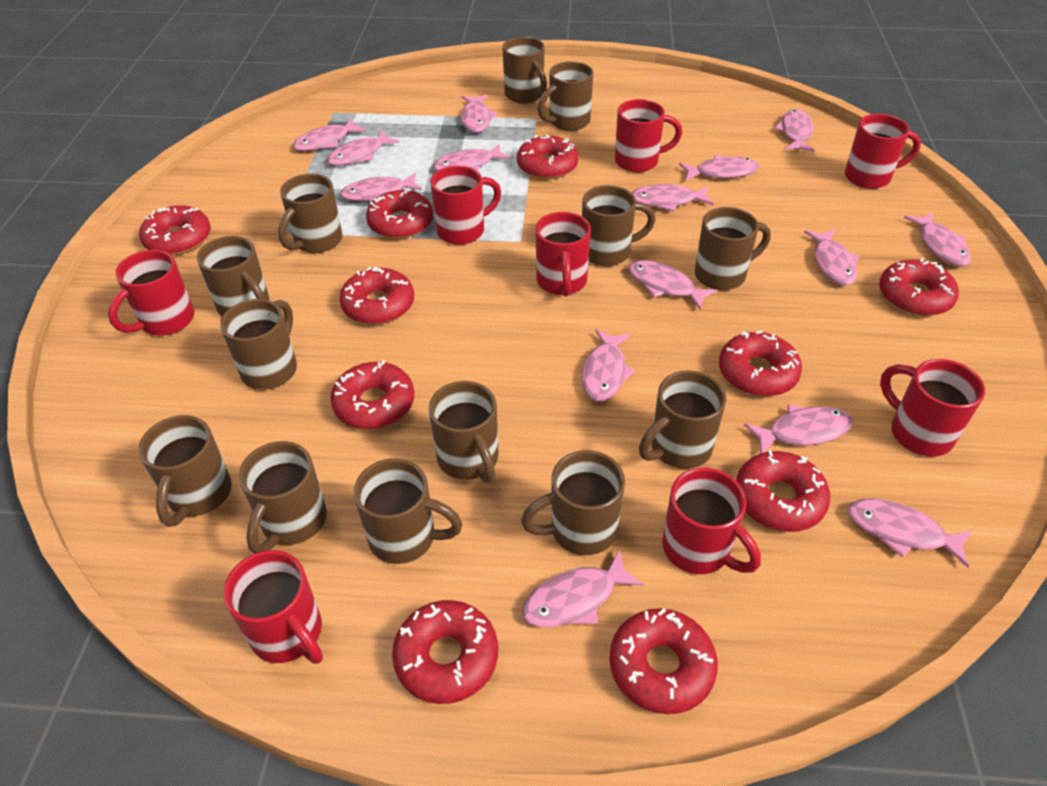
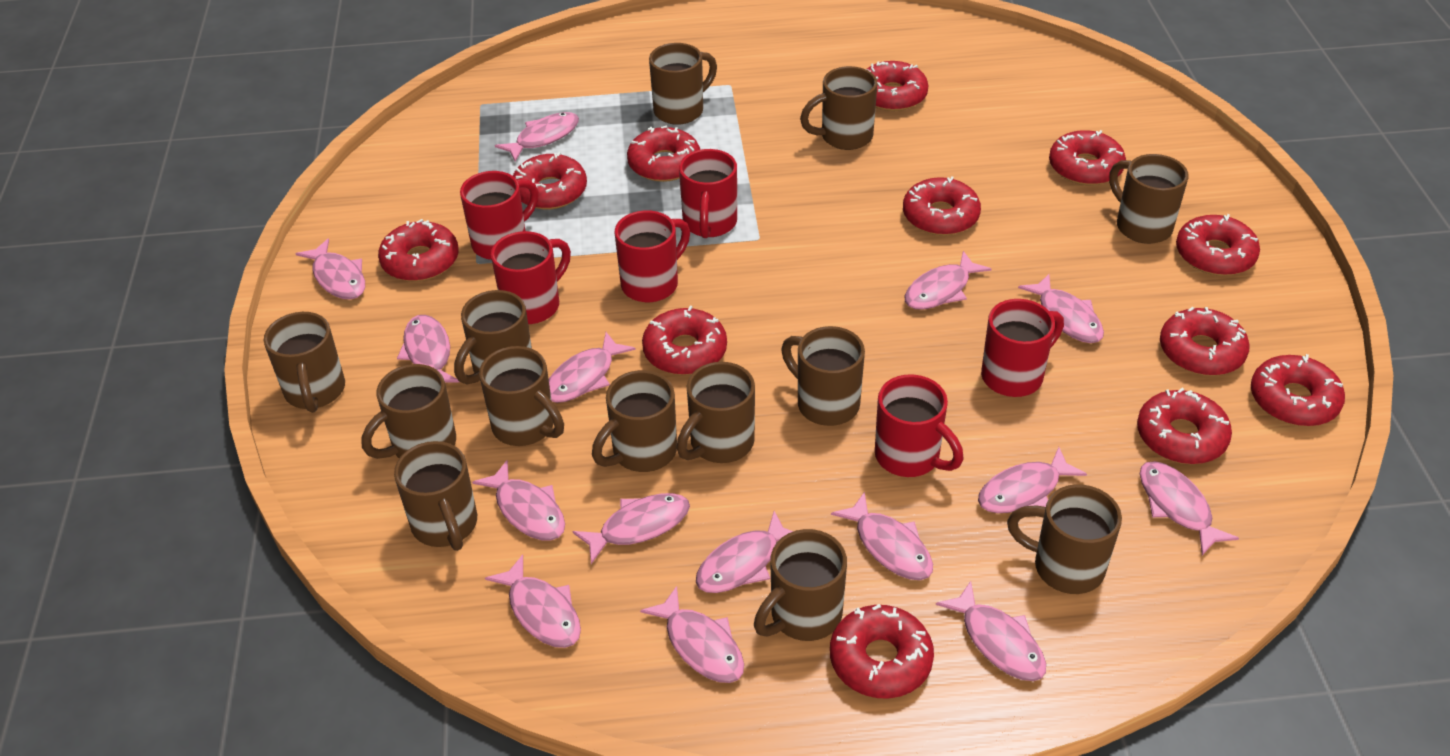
red donut: [139,205,211,255] [330,360,414,429] [339,267,414,325] [366,188,433,239] [392,600,498,704] [517,134,579,179] [610,608,718,714] [719,330,802,397] [736,450,830,532] [879,258,959,316] = 10 -> [378,219,459,282] [513,152,587,210] [627,125,700,182] [642,306,727,375] [830,604,934,699] [866,61,928,111] [903,176,981,236] [1049,130,1126,185] [1137,388,1232,464] [1160,307,1250,376] [1176,214,1260,276] [1251,354,1345,426] = 12
red mug: [108,249,194,336] [223,550,323,664] [430,166,501,245] [536,212,591,297] [615,99,682,172] [662,468,761,574] [845,114,921,189] [880,359,985,457] = 8 -> [460,171,539,260] [491,231,571,324] [615,210,690,302] [679,149,737,238] [875,374,963,477] [981,299,1064,397] = 6

